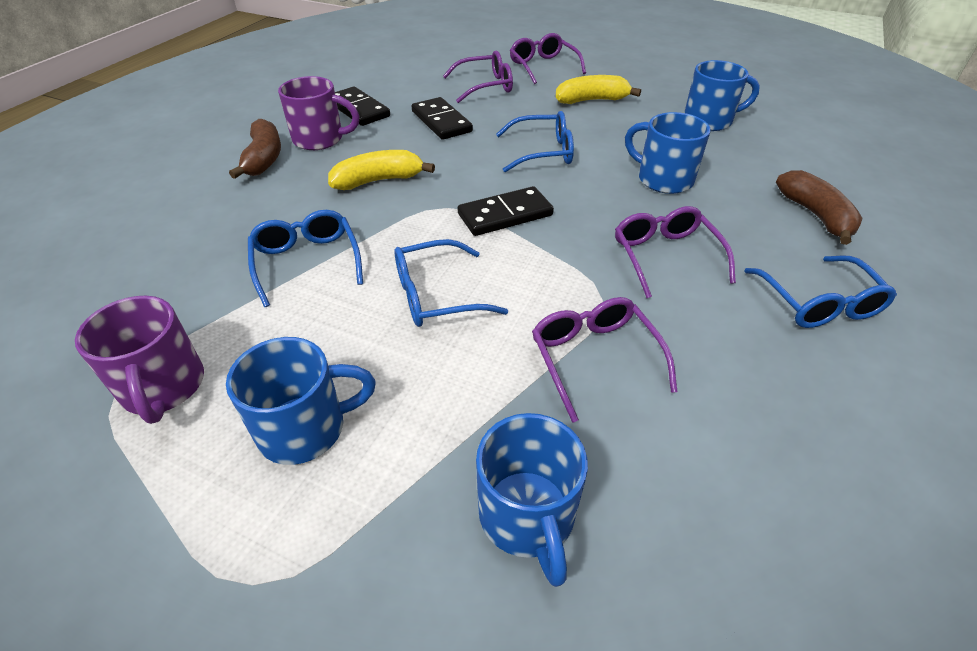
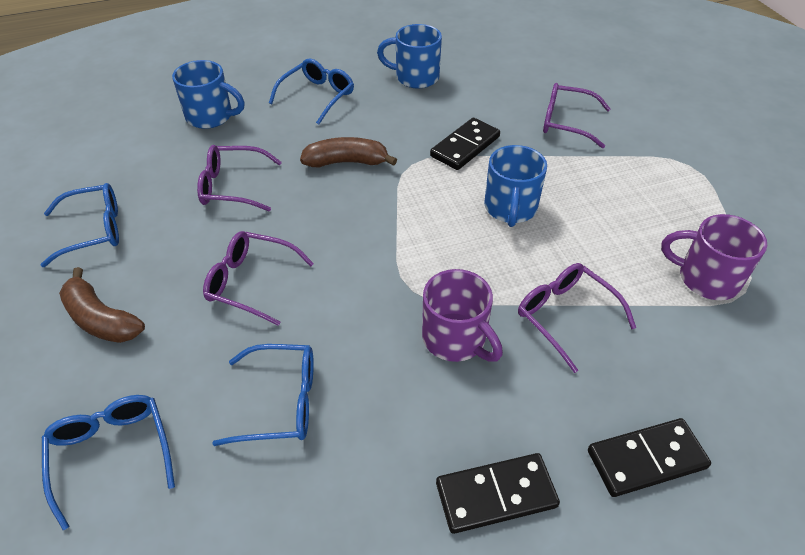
blue mug: [226,337,376,465] [476,413,588,587] [625,112,711,194] [684,60,760,131] = 4 -> [172,60,245,129] [377,24,442,89] [484,145,547,227] = 3
yellow banana: [328,150,435,190] [555,75,641,104] = 2 -> none = 0

